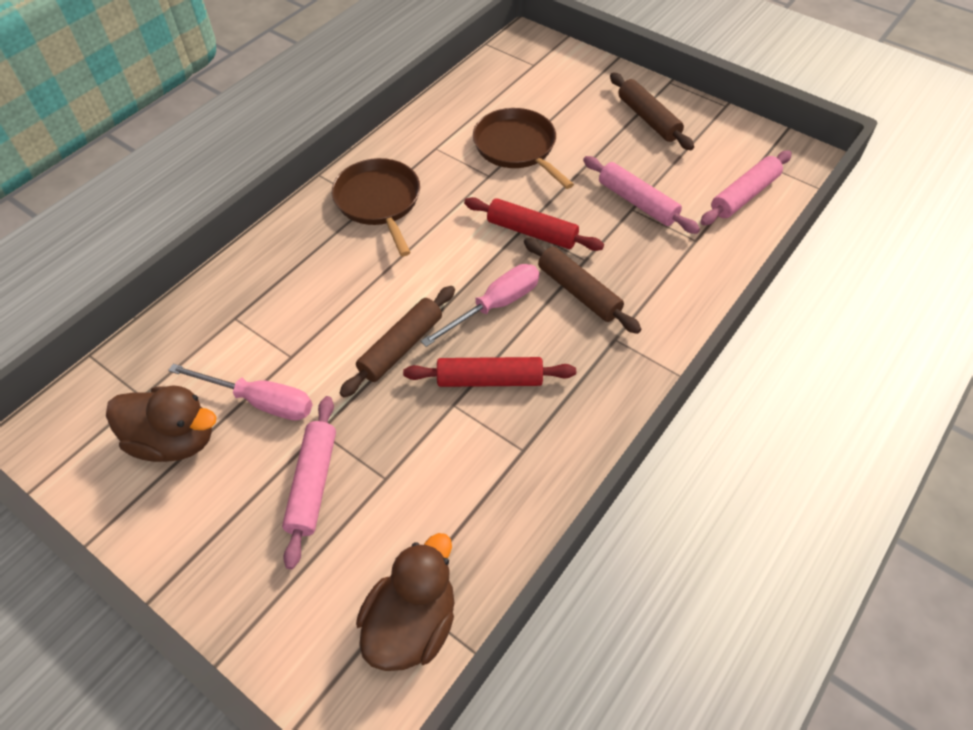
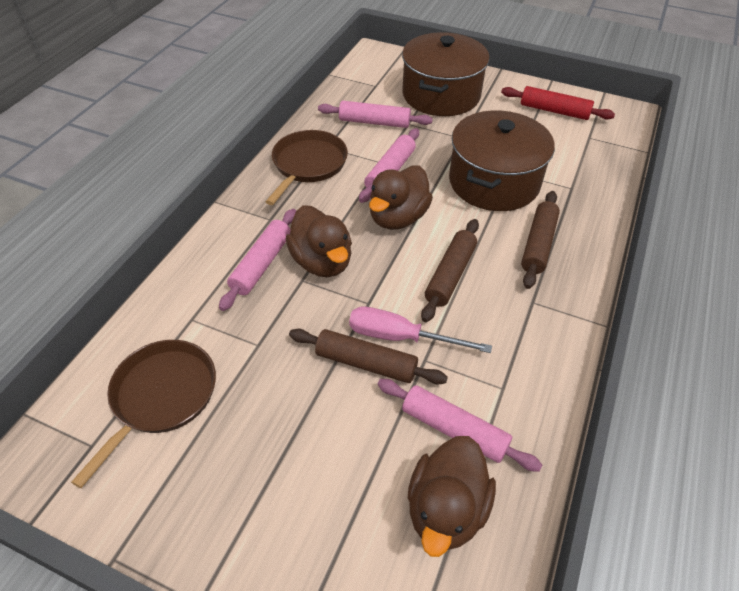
brown duck: [106,385,217,462] [356,533,454,671] = 2 -> [286,205,352,277] [369,165,433,230] [408,436,496,557] = 3
brown pot: none = 0 -> [402,32,490,116] [449,110,555,211] = 2
pink rolling pin: [282,396,336,569] [583,156,700,234] [700,151,792,225] = 3 -> [219,209,296,311] [318,101,433,128] [359,128,419,203] [377,379,542,472] = 4
pink screwdriver: [168,364,312,421] [421,264,540,347] = 2 -> [349,306,492,353] = 1
red rolling pin: [403,357,576,387] [464,197,604,251] = 2 -> [501,86,615,120] = 1

